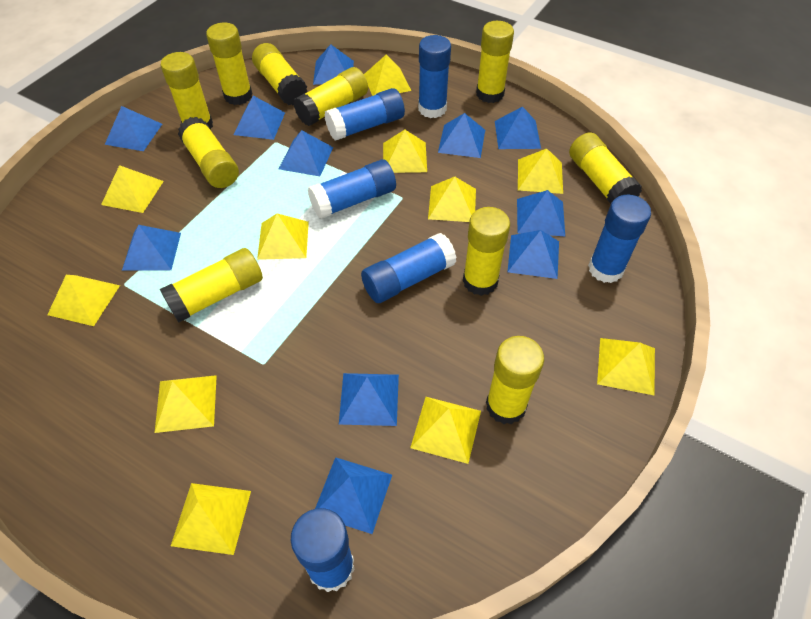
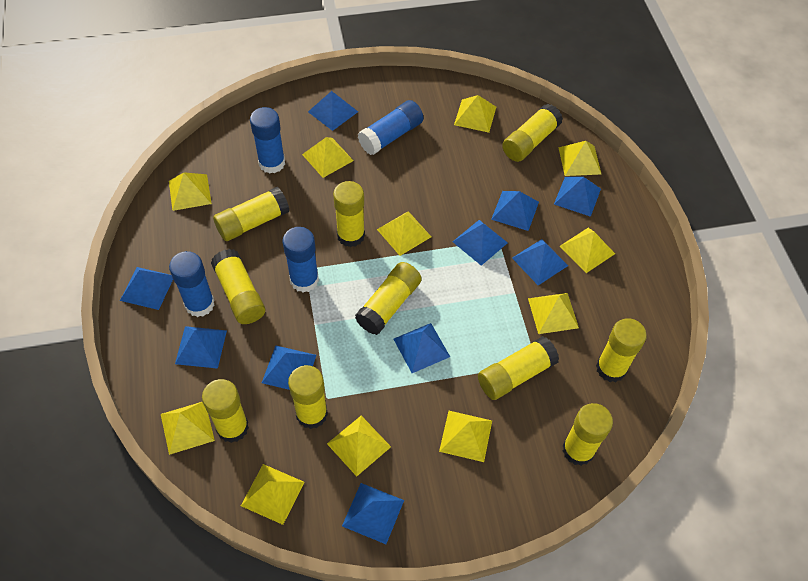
blue glue stick: [291,508,355,592] [308,159,396,219] [324,88,405,141] [361,233,457,303] [418,35,451,118] [588,195,651,283] = 6 -> [169,251,214,317] [250,107,285,173] [283,227,319,292] [358,100,424,155] = 4
blue pyramid: [105,106,162,151] [122,225,181,271] [233,96,285,140] [279,130,333,176] [313,44,354,85] [315,457,392,534] [339,373,399,426] [438,113,485,158] [495,106,541,149] [507,230,559,279] [517,190,565,236] = 11 -> [120,267,173,310] [175,326,227,369] [262,345,316,390] [308,91,358,131] [342,483,404,544] [394,323,450,373] [453,220,508,266] [491,191,539,231] [512,239,568,285] [554,177,601,217] = 10

